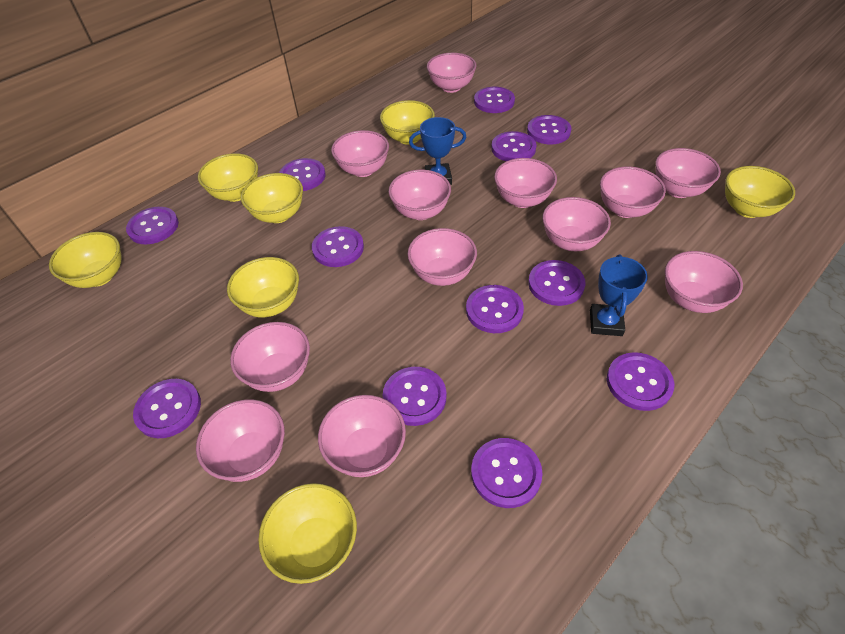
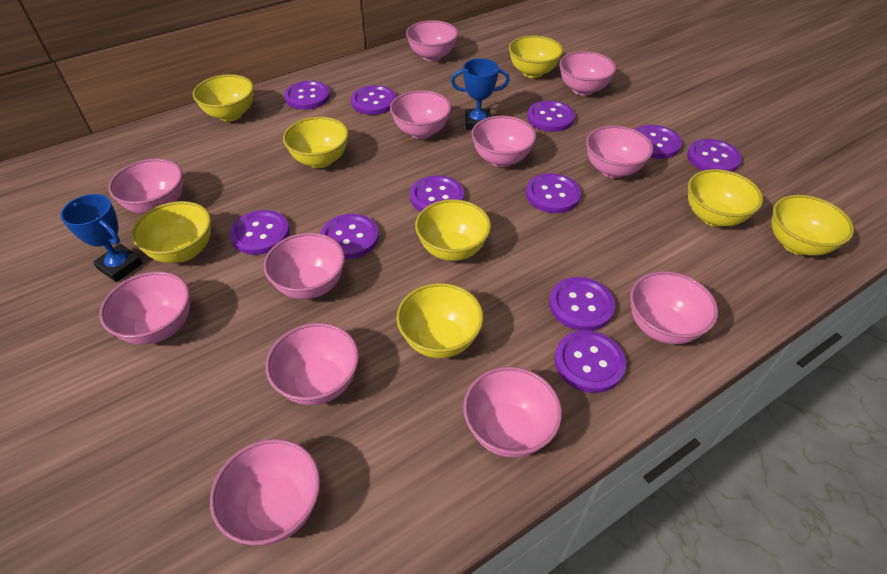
purple button: [126,207,179,244] [133,379,201,438] [279,158,326,191] [312,226,364,267] [383,367,446,426] [466,285,524,333] [471,438,543,508] [474,87,515,113] [491,131,536,161] [527,115,571,145] [528,260,585,306] [607,352,674,411] = 12 -> [230,210,290,255] [284,81,330,110] [320,214,379,259] [351,85,396,115] [410,175,464,212] [526,173,581,213] [527,100,575,132] [549,277,615,331] [555,330,626,393] [635,125,682,159] [687,139,742,172] = 11
yellow bowl: [49,232,122,288] [198,153,258,202] [227,257,299,317] [241,173,303,223] [258,483,357,584] [380,100,435,145] [725,166,795,218] = 7 -> [131,201,211,263] [193,74,254,121] [283,117,349,168] [396,283,483,358] [415,199,491,261] [509,35,563,78] [688,169,763,227] [771,195,854,256] = 8

